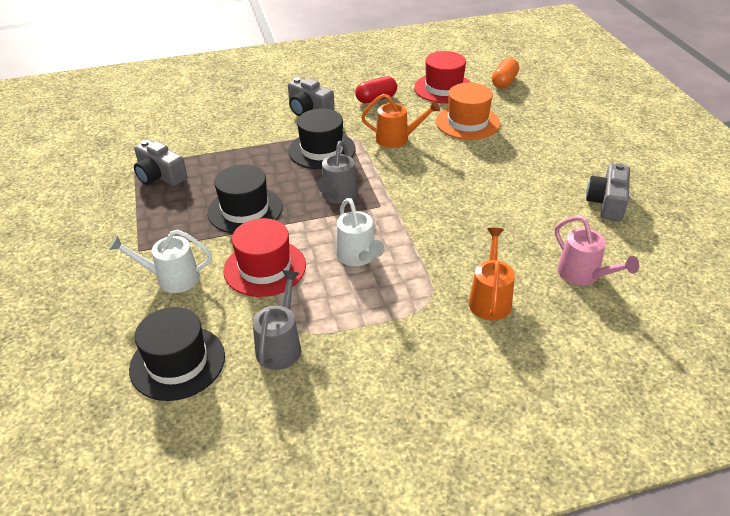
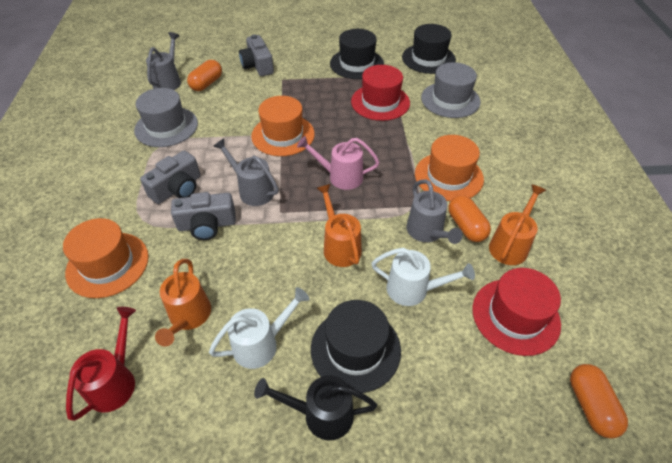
black watering can: none = 0 -> [254,375,377,440] = 1
grey hat: none = 0 -> [134,88,198,147] [421,62,481,118] = 2
grey watering can: [253,270,301,370] [317,141,357,204] = 2 -> [146,32,181,90] [213,138,279,206] [406,179,463,244] = 3
orange capsule: [492,58,519,89] = 1 -> [187,60,222,91] [448,195,491,242] [570,364,628,439] = 3
orange hat: [436,83,500,140] = 1 -> [63,218,149,298] [251,96,315,156] [415,135,484,201] = 3
orange watering can: [361,94,440,148] [469,228,515,320] = 2 -> [155,259,211,347] [316,184,362,267] [489,185,546,265] = 3
red capsule: [355,76,397,103] = 1 -> none = 0
red watering can: none = 0 -> [66,307,136,421] = 1

